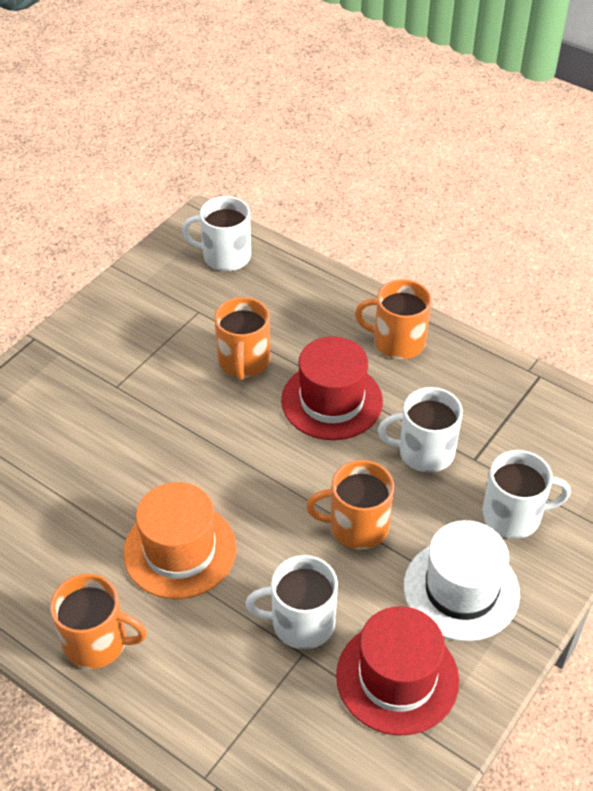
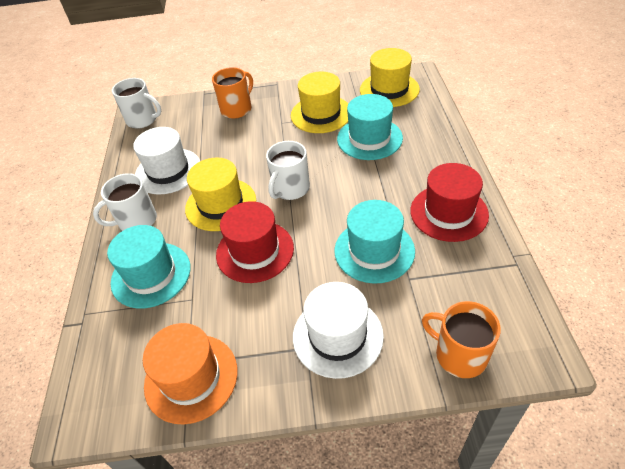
orange mug: [50,574,147,669] [214,297,270,380] [306,460,394,550] [355,279,432,359] = 4 -> [212,67,253,119] [422,301,501,378] = 2
turquoise hat: none = 0 -> [107,225,191,309] [334,200,415,284] [337,94,403,160] = 3
white hat: [404,520,520,641] = 1 -> [133,127,200,195] [293,282,384,379] = 2
white mug: [182,196,251,271] [245,555,338,650] [378,387,463,473] [482,450,571,539] = 4 -> [93,173,157,231] [112,78,161,129] [266,141,310,200] = 3
yellow hat: none = 0 -> [185,157,256,231] [291,72,348,133] [360,48,420,107] = 3

